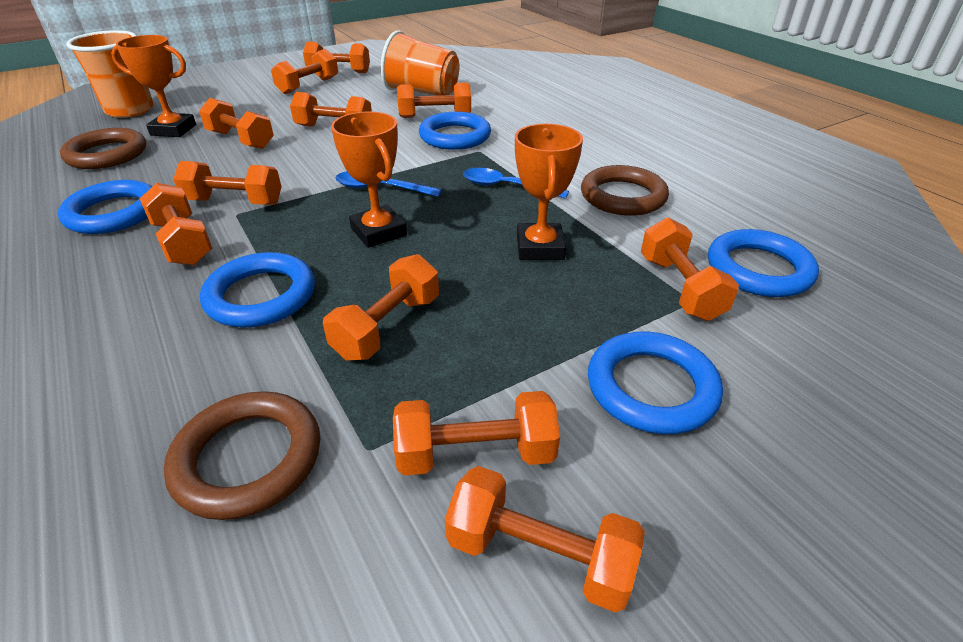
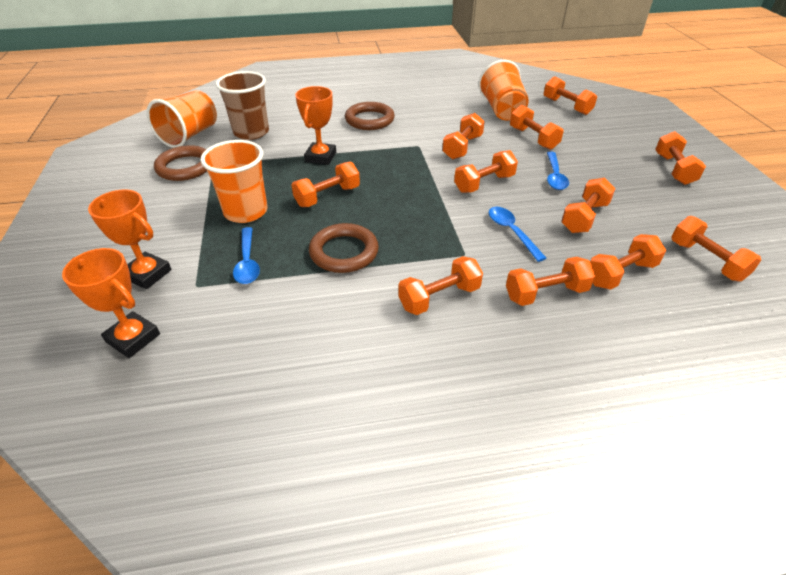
blue ring: [58,180,152,234] [200,252,315,328] [419,112,491,150] [588,331,723,434] [708,229,819,297] = 5 -> none = 0
blue spoon: [336,171,442,197] [463,168,569,199] = 2 -> [233,227,260,284] [489,207,547,262] [547,152,569,190] = 3
brown cup: none = 0 -> [216,71,269,140] = 1
orange cup: [66,30,154,118] [381,31,459,96] = 2 -> [147,90,217,148] [201,140,268,223] [478,60,529,121] = 3

